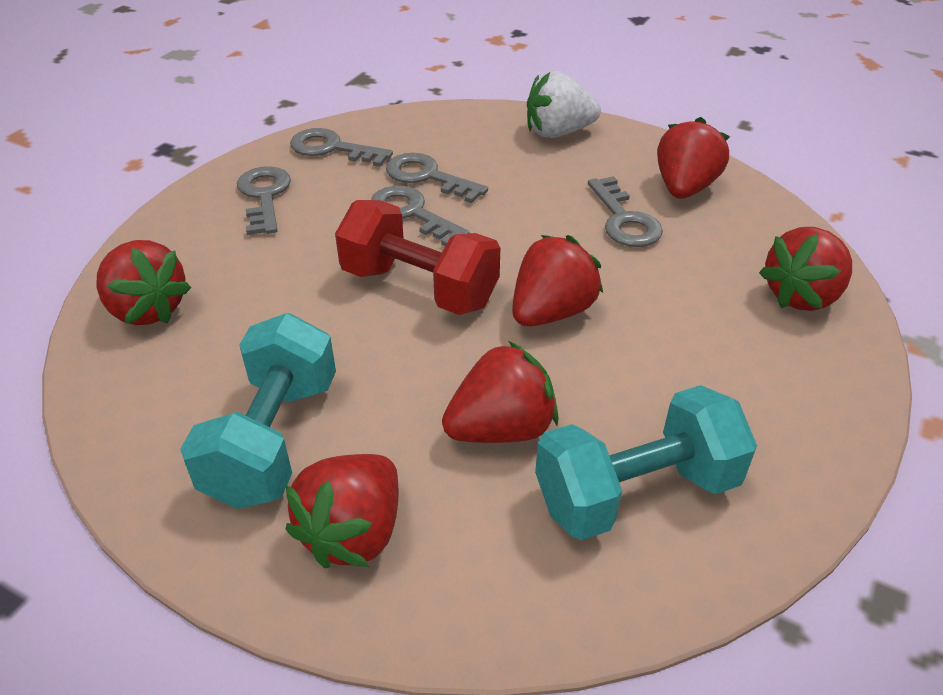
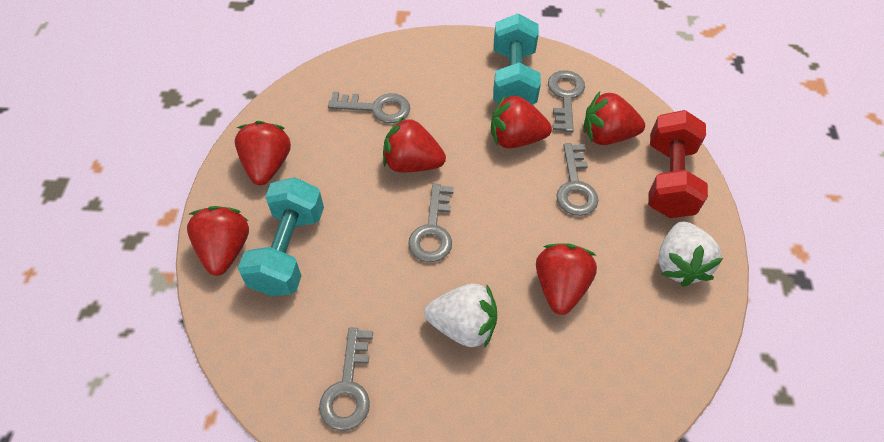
white strawberry: [527,71,601,138] = 1 -> [424,284,497,348] [658,221,723,287] = 2

